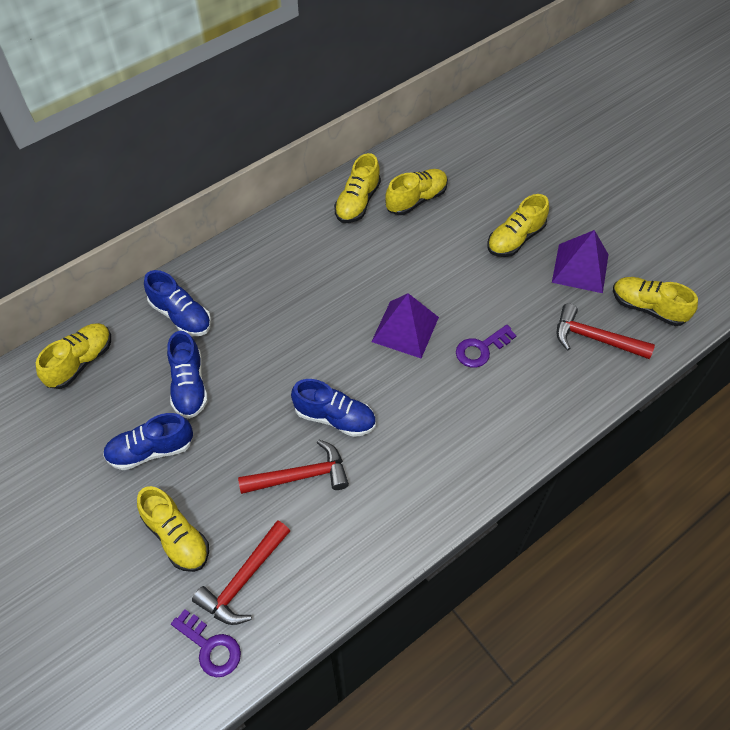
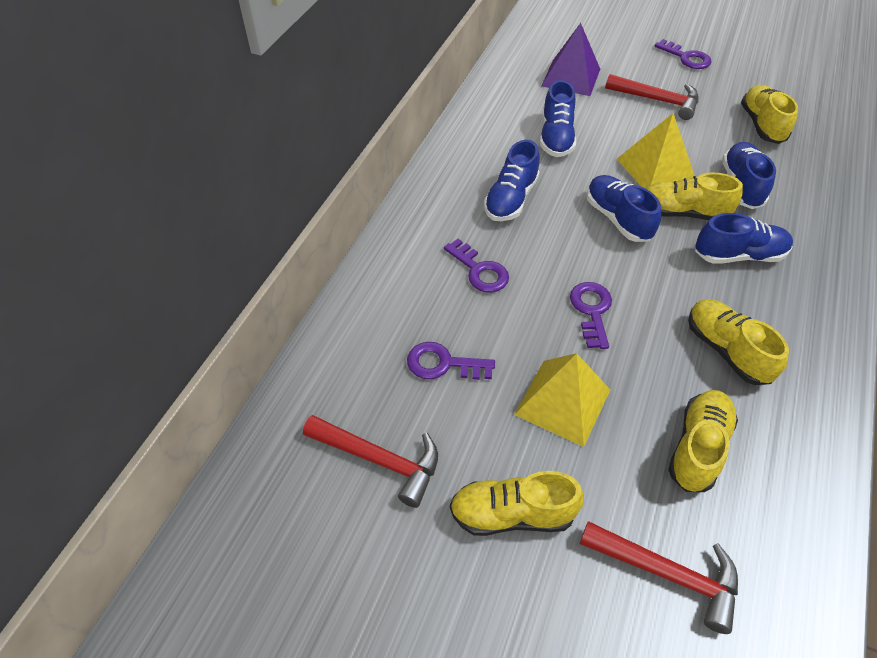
blue shoe: [103,413,193,470] [144,270,211,336] [167,331,208,419] [291,379,376,437] = 4 -> [484,140,540,221] [540,80,576,157] [587,175,661,242] [695,213,793,264] [722,142,776,209] = 5
purple key: [171,609,241,678] [456,325,517,368] = 2 -> [407,342,495,380] [444,239,509,293] [570,282,612,349] [654,39,711,69] = 4
purple pyramid: [371,293,439,358] [552,230,609,293] = 2 -> [542,23,600,96] = 1
yellow pyramid: none = 0 -> [514,353,610,447] [617,113,695,188] = 2
yellow shoe: [36,323,111,389] [137,486,209,572] [334,153,381,223] [386,169,448,215] [487,194,549,257] [613,277,698,326] = 6 -> [450,471,584,536] [645,173,743,220] [668,390,738,492] [688,299,789,385] [741,85,798,144] = 5

